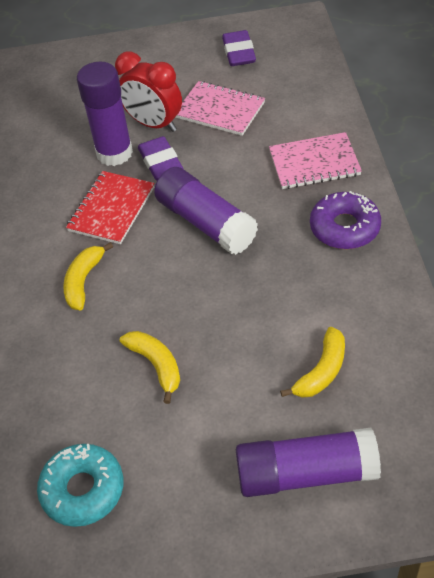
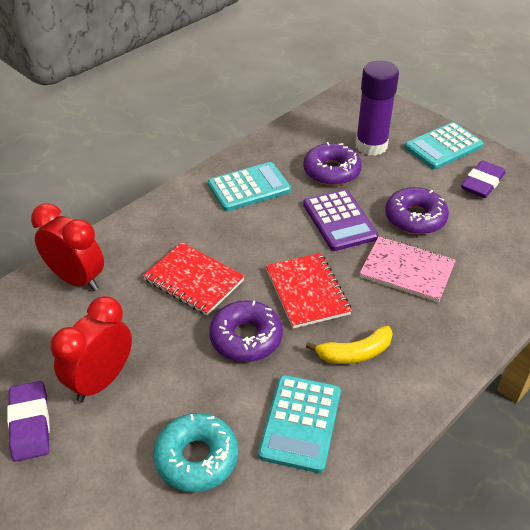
pink notebook: [175,81,265,136] [269,132,362,189] = 2 -> [359,236,456,302] = 1
purple calculator: none = 0 -> [303,189,378,251] = 1
purple donut: [310,191,381,249] = 1 -> [209,300,283,362] [303,142,362,186] [385,187,449,235] = 3
purple glue stick: [77,62,133,166] [154,167,258,255] [236,428,381,497] = 3 -> [355,61,399,156] = 1
red clock: [115,51,182,132] = 1 -> [31,204,104,291] [51,296,132,403] = 2
red notebook: [66,171,155,244] = 1 -> [143,242,245,315] [266,253,352,329] = 2
turquoise calculator: none = 0 -> [208,162,291,211] [258,375,341,473] [405,122,483,169] = 3
yellow banana: [63,242,113,310] [120,331,180,404] [280,327,345,398] = 3 -> [306,326,393,364] = 1

